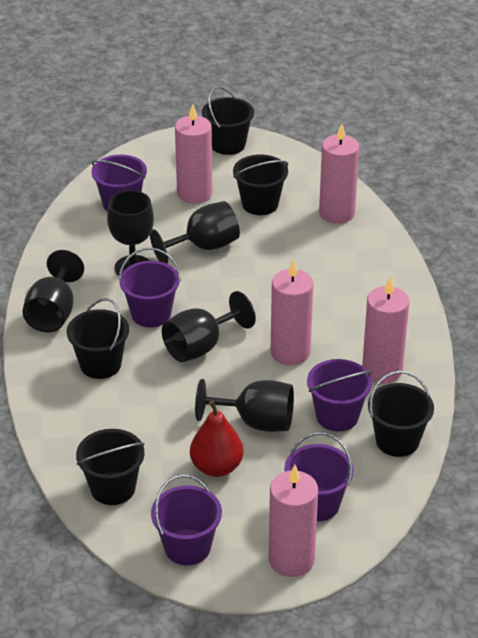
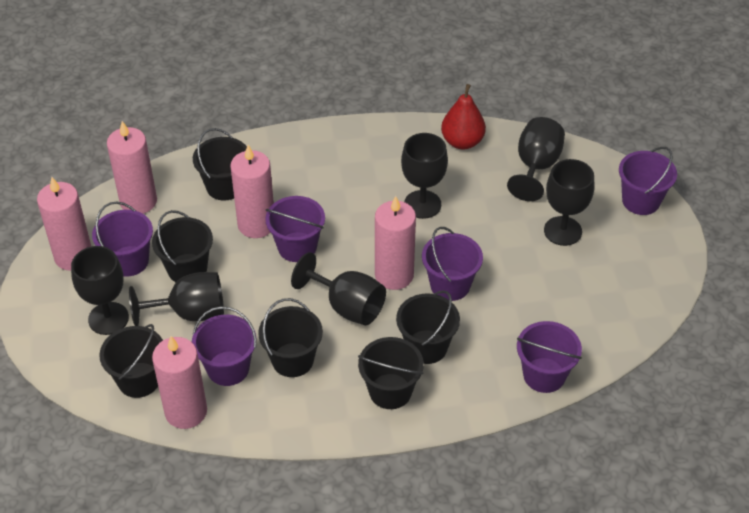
black bucket: [66,298,129,379] [76,429,145,505] [202,86,254,155] [233,155,288,215] [368,371,434,457] = 5 -> [99,324,163,398] [152,210,213,282] [193,128,247,201] [258,298,323,377] [358,337,424,409] [396,290,460,364] = 6
black goblet: [23,250,84,333] [107,190,154,276] [150,201,240,264] [162,291,256,362] [195,379,294,432] = 5 -> [71,246,129,335] [129,272,224,326] [291,252,386,325] [401,133,448,219] [507,117,565,201] [544,159,595,246] = 6
purple bucket: [92,155,147,211] [119,248,181,327] [151,474,222,565] [284,432,353,521] [307,359,372,431] = 5 -> [92,201,153,277] [192,306,256,386] [266,196,325,262] [422,227,483,301] [517,321,582,393] [619,147,677,215] = 6

